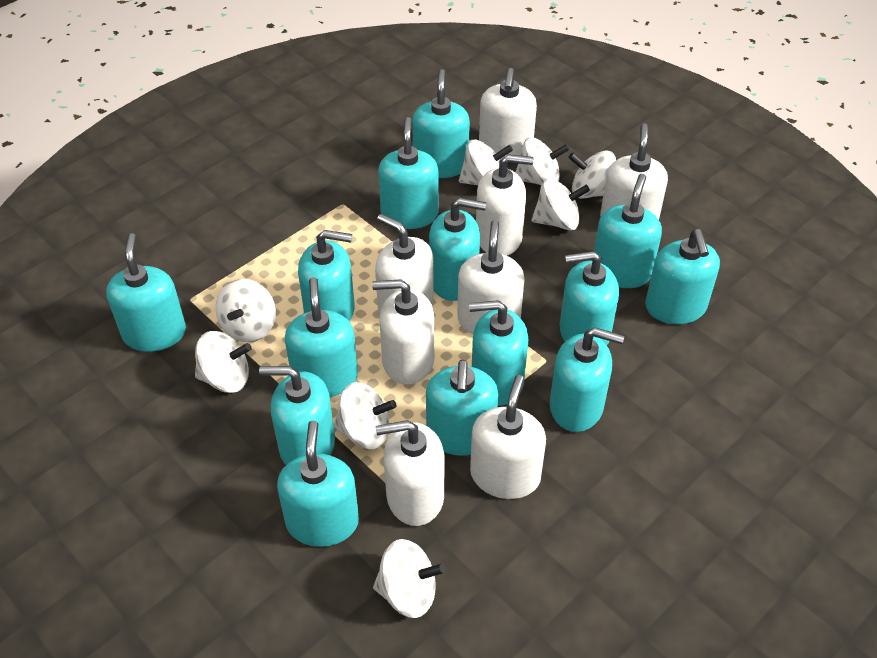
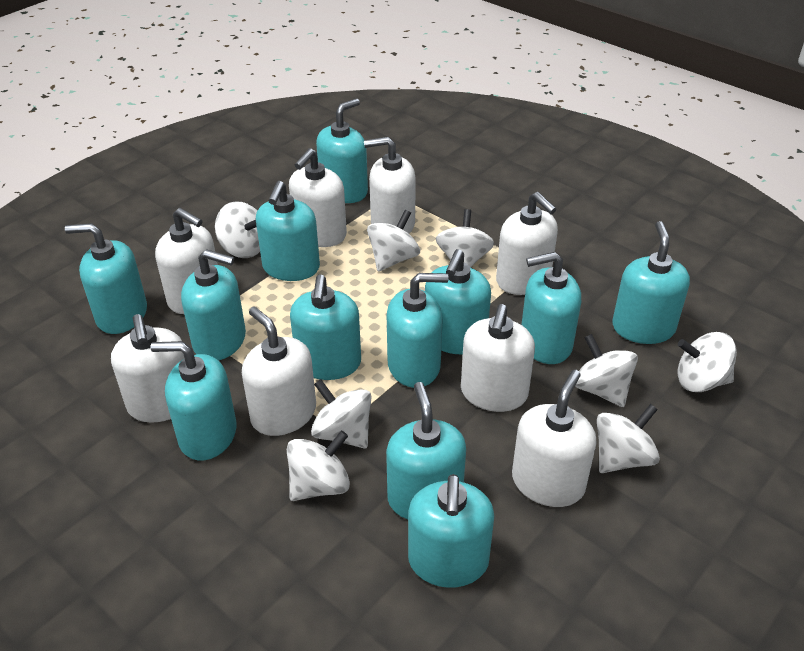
turquoise soap dispenser: [106,233,186,352] [259,366,335,465] [277,421,359,547] [285,277,358,397] [298,230,355,322] [378,117,439,229] [412,69,470,178] [426,360,498,456] [429,198,486,301] [469,300,528,406] [550,327,624,432] [559,251,619,346] [592,174,662,288] [645,229,720,324] = 14 -> [65,223,147,334] [150,341,236,461] [181,249,246,360] [256,181,320,281] [290,274,361,380] [316,99,368,203] [386,382,466,519] [387,273,449,388] [408,474,494,588] [425,249,491,354] [521,252,581,364] [612,221,690,344] = 12

